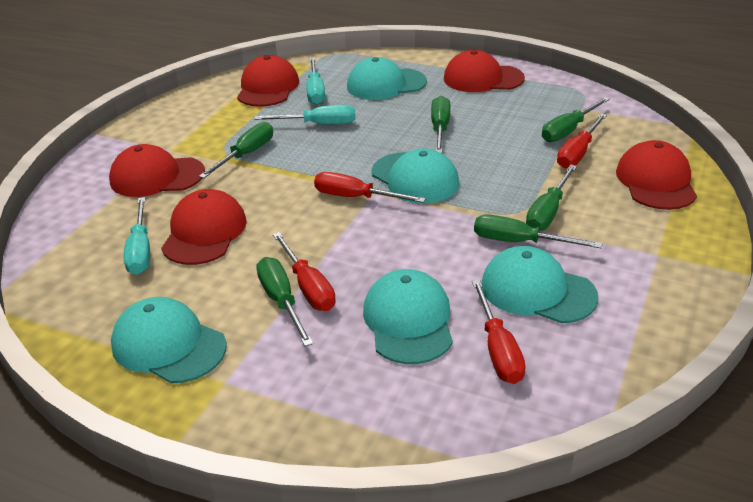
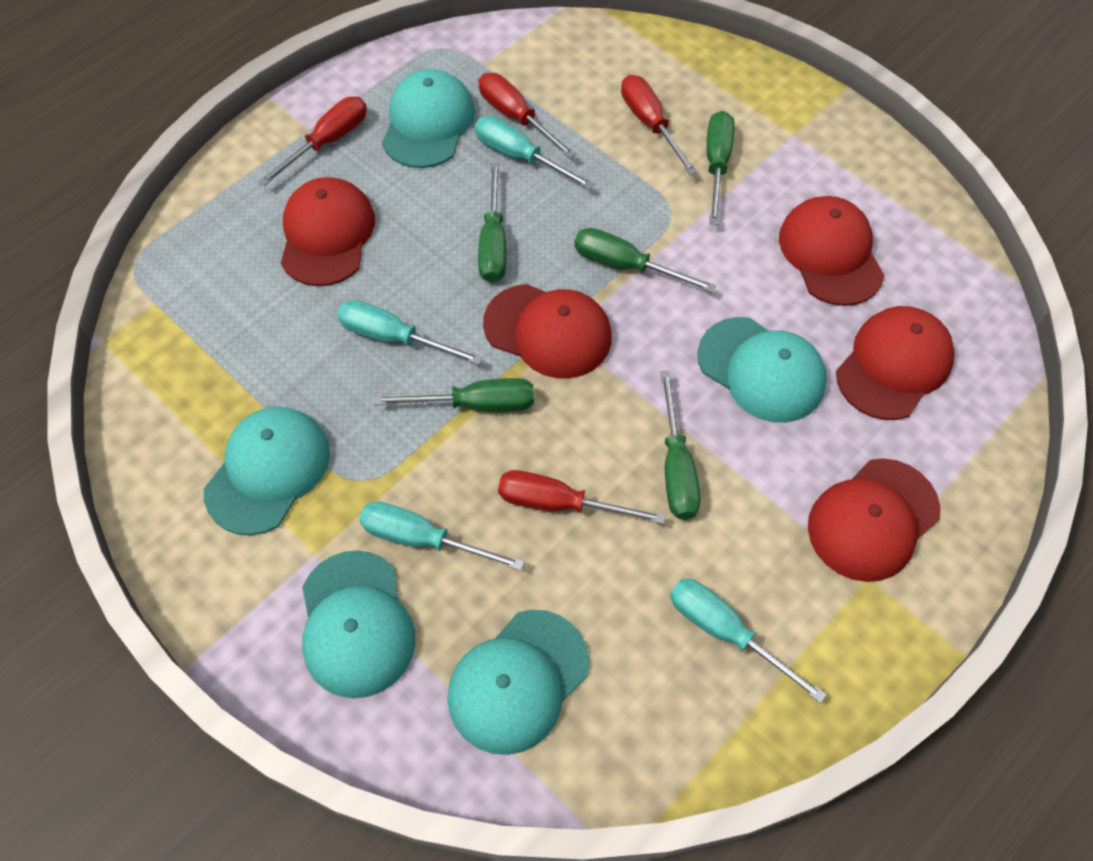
green screwdriver: [199,122,273,178] [256,257,313,347] [431,96,450,153] [474,214,603,248] [526,164,577,231] [542,97,610,142] = 6 -> [374,378,534,412] [478,162,506,283] [574,228,717,293] [660,371,701,520] [707,111,735,225] = 5
turquoise screwdriver: [124,197,150,275] [254,105,355,124] [306,58,325,105] = 3 -> [337,300,483,365] [359,501,525,571] [475,116,595,190] [670,579,827,703] = 4

